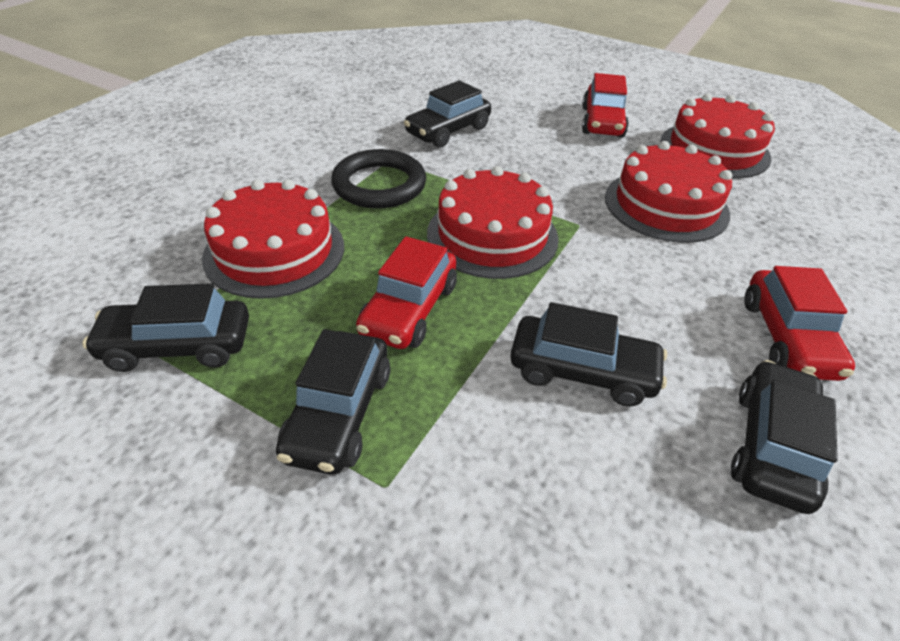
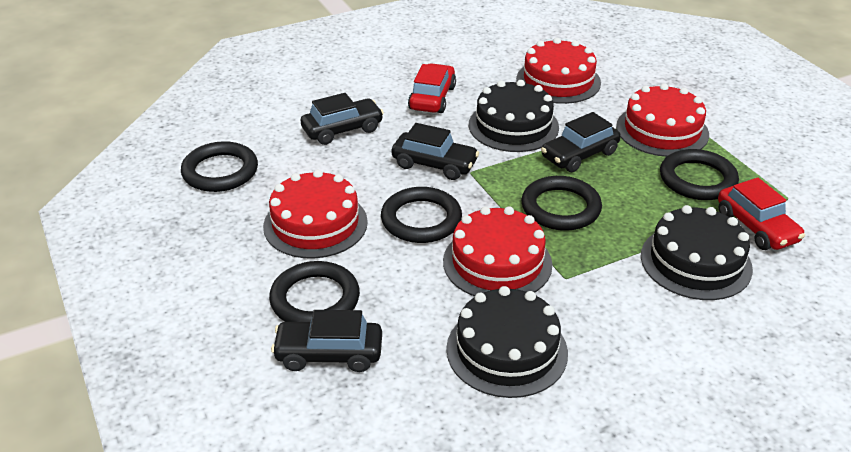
black cake: none = 0 -> [446,286,568,398] [469,80,559,152] [641,205,753,300] = 3
black car: [82,283,249,372] [276,329,390,475] [404,81,491,148] [510,302,667,407] [731,360,838,514] = 5 -> [271,310,382,372] [301,93,384,145] [392,123,479,180] [541,112,621,172] = 4
black ring: [331,149,426,209] = 1 -> [181,141,258,192] [269,261,360,322] [381,187,462,243] [521,176,602,231] [660,149,739,200] = 5
red car: [356,236,457,349] [582,73,629,138] [744,266,855,381] = 3 -> [408,63,456,113] [718,178,805,250] = 2

